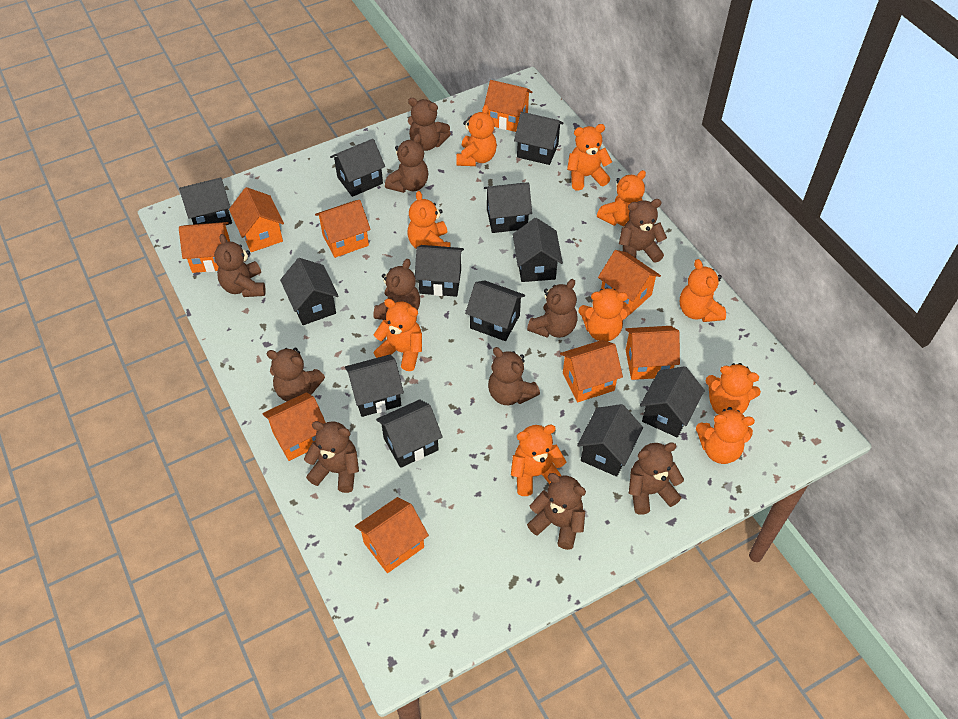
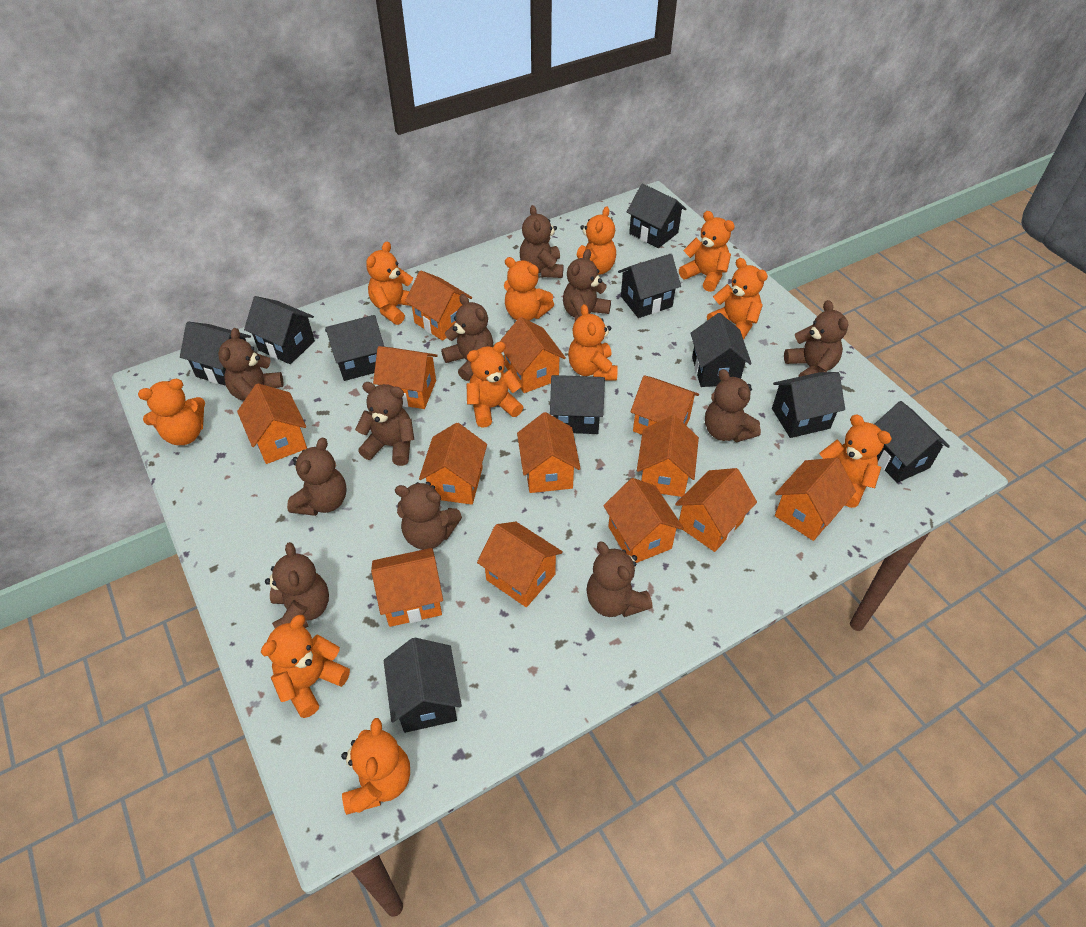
black house: [179,178,232,225] [280,258,338,325] [330,139,385,197] [345,355,404,417] [376,399,443,468] [415,245,464,297] [465,281,525,341] [484,183,532,233] [513,218,563,282] [514,112,564,165] [577,404,643,477] [640,366,705,437] = 12 -> [180,321,251,386] [244,296,315,364] [325,315,384,381] [383,638,462,733] [550,375,605,434] [618,254,681,318] [627,184,686,248] [691,313,752,387] [772,372,845,438] [874,401,950,483] = 10
orange house: [179,222,230,273] [229,187,284,252] [262,392,326,461] [315,200,371,258] [355,497,429,573] [484,80,532,132] [560,340,623,402] [598,250,661,315] [625,326,680,380] = 9 -> [237,383,307,464] [371,548,443,627] [373,346,438,409] [405,271,472,341] [419,423,487,505] [477,522,563,607] [499,317,566,393] [517,412,581,493] [603,478,684,563] [630,375,699,435] [637,415,699,497] [675,468,757,552] [775,458,856,541] = 13
orange teddy bear: [373,299,422,371] [408,191,451,249] [457,105,497,166] [511,425,566,496] [567,124,612,190] [579,287,630,341] [597,170,646,226] [680,259,726,322] [696,407,755,464] [706,363,761,415] = 10 -> [138,379,205,445] [261,615,350,718] [341,718,410,815] [366,242,413,325] [467,342,523,428] [504,257,554,321] [568,304,618,381] [577,206,616,275] [679,211,735,292] [707,258,768,340] [819,415,892,508] = 11

